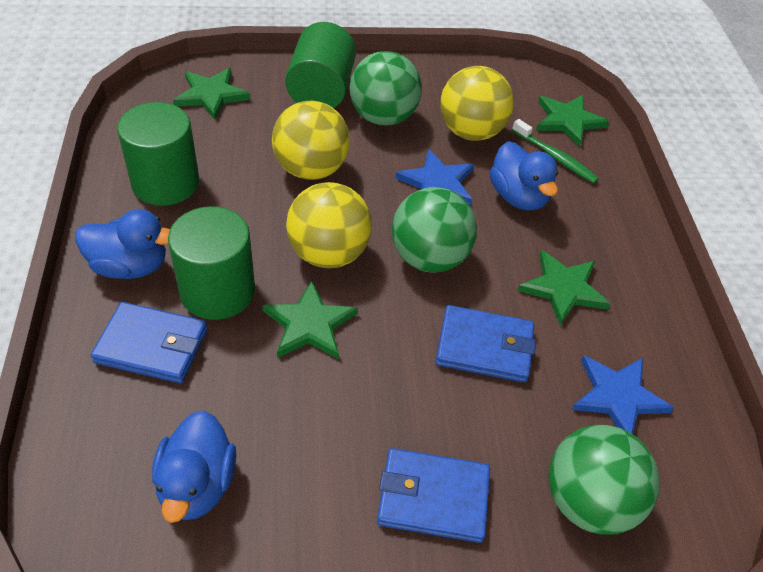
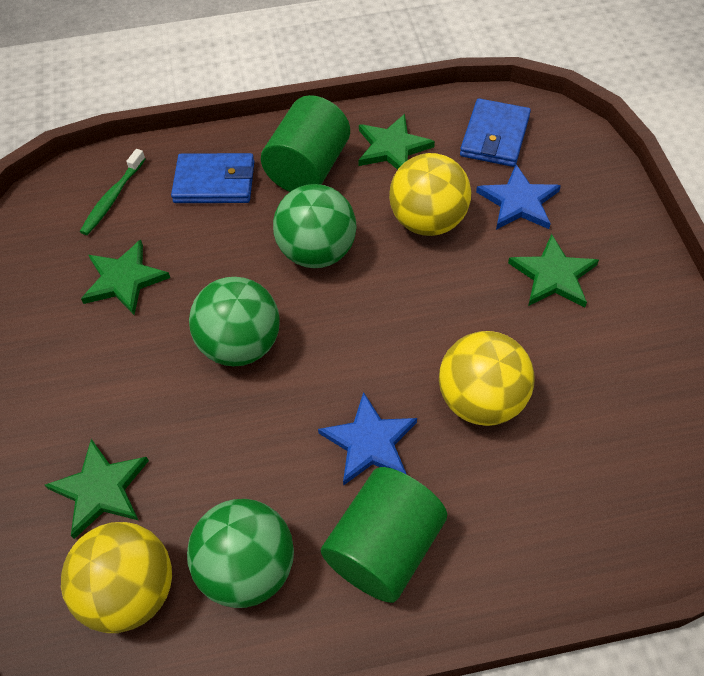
blue duck: [75,209,170,279] [152,410,236,523] [489,141,558,211] = 3 -> none = 0
blue wallet: [91,302,208,383] [377,448,490,543] [436,305,536,383] = 3 -> [171,153,254,203] [460,98,531,167] = 2
green cylinder: [117,102,199,206] [168,206,255,320] [285,22,356,108] = 3 -> [261,95,350,192] [321,467,447,603] = 2

